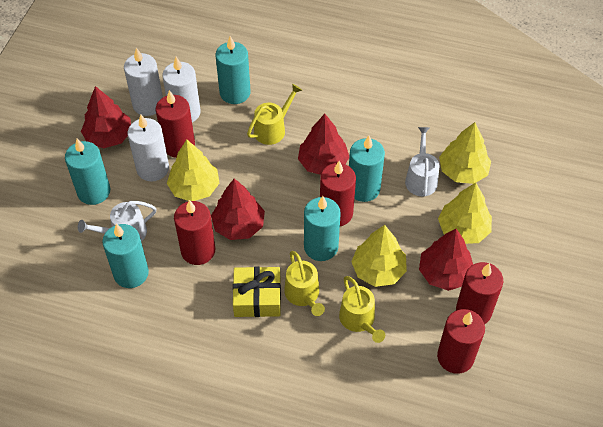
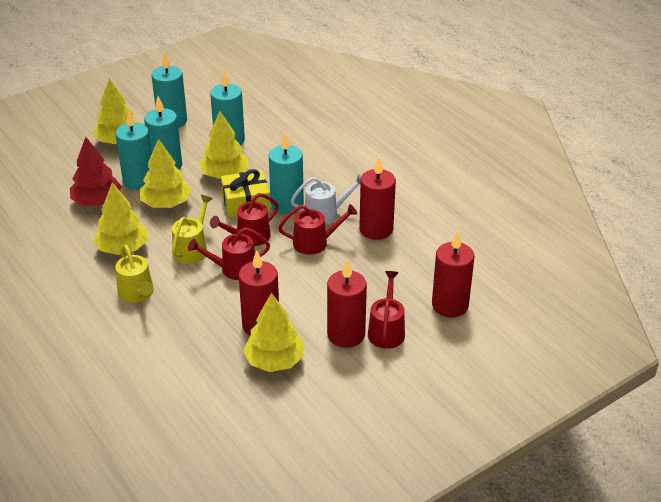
red candle: [156,90,195,158] [174,200,215,265] [320,161,356,226] [437,309,485,374] [456,262,504,324] = 5 -> [238,250,279,336] [327,260,367,348] [359,158,396,240] [432,231,474,318] = 4
red tree: [81,86,131,148] [211,178,265,240] [298,114,349,175] [419,229,473,291] = 4 -> [70,137,122,206] = 1
red watering can: none = 0 -> [188,227,270,280] [210,193,279,246] [278,204,357,255] [368,271,405,349] = 4
white candle: [124,48,163,116] [127,115,169,182] [162,57,201,122] = 3 -> none = 0
white watering can: [78,201,156,242] [405,127,440,197] = 2 -> [291,174,362,225] = 1
yellow tree: [167,139,219,201] [351,225,407,287] [438,183,492,244] [439,122,491,184] = 4 -> [93,78,139,144] [93,182,148,255] [140,139,192,208] [199,111,249,179] [243,293,304,372] = 5
yellow watering can: [247,84,302,145] [284,251,325,316] [339,276,385,343] = 3 -> [115,245,154,303] [172,195,213,264] = 2

